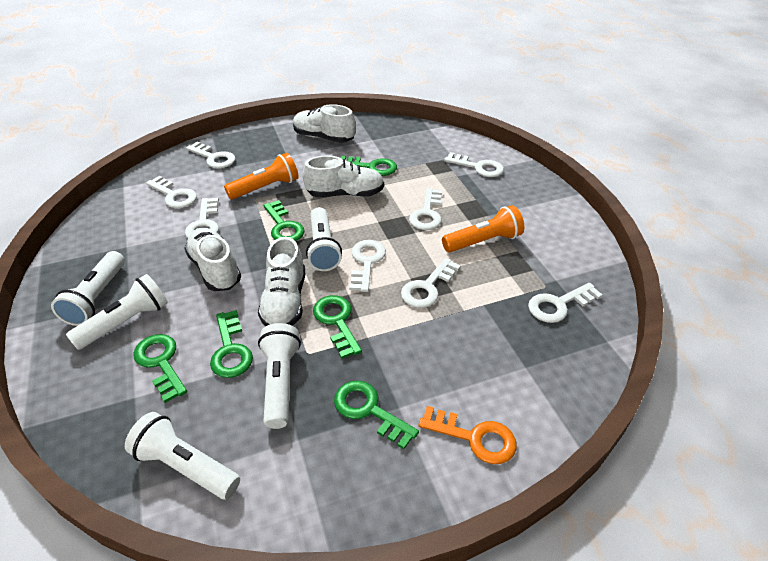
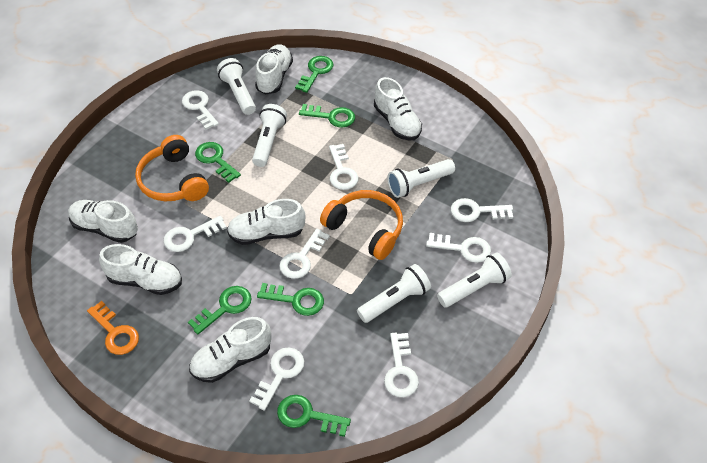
orange flashlight: [224,153,299,200] [442,205,524,252] = 2 -> none = 0
orange headphones: none = 0 -> [135,135,209,201] [320,190,403,260] = 2
white shoe: [184,228,241,291] [258,237,305,326] [293,104,356,143] [303,156,384,197] = 4 -> [68,200,138,243] [99,244,182,295] [189,317,272,383] [227,199,305,245] [255,44,293,95] [374,77,422,141] = 6

